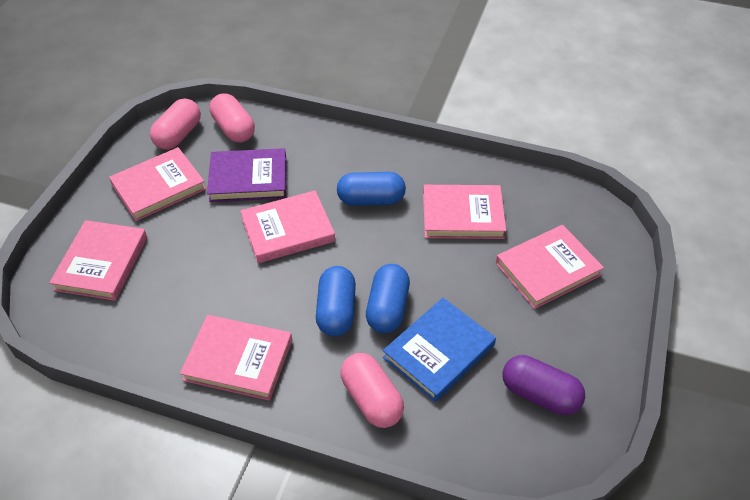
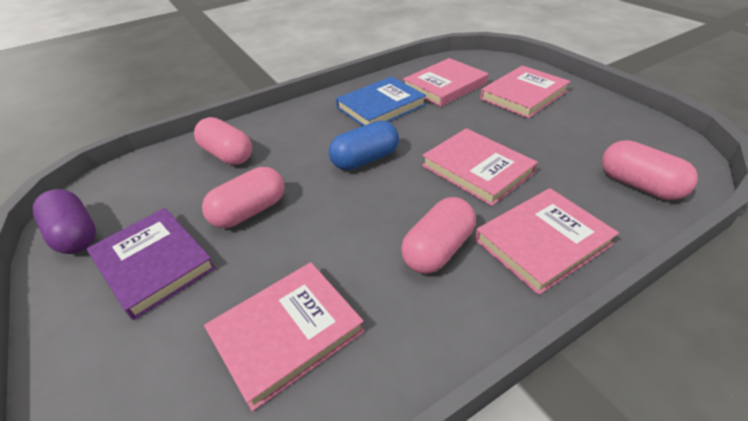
blue capsule: [316,266,356,336] [337,172,406,206] [366,264,410,333] = 3 -> [329,121,399,170] = 1
pink book: [49,220,147,301] [109,147,206,221] [180,315,292,401] [240,190,335,263] [423,185,506,239] [496,225,604,309] = 6 -> [204,262,365,411] [403,58,488,107] [422,128,538,206] [475,188,619,295] [480,66,571,118] = 5
pink capsule: [150,98,201,150] [209,93,255,143] [340,353,404,428] = 3 -> [194,117,252,165] [202,167,285,228] [401,197,476,274] [602,140,698,200] = 4

